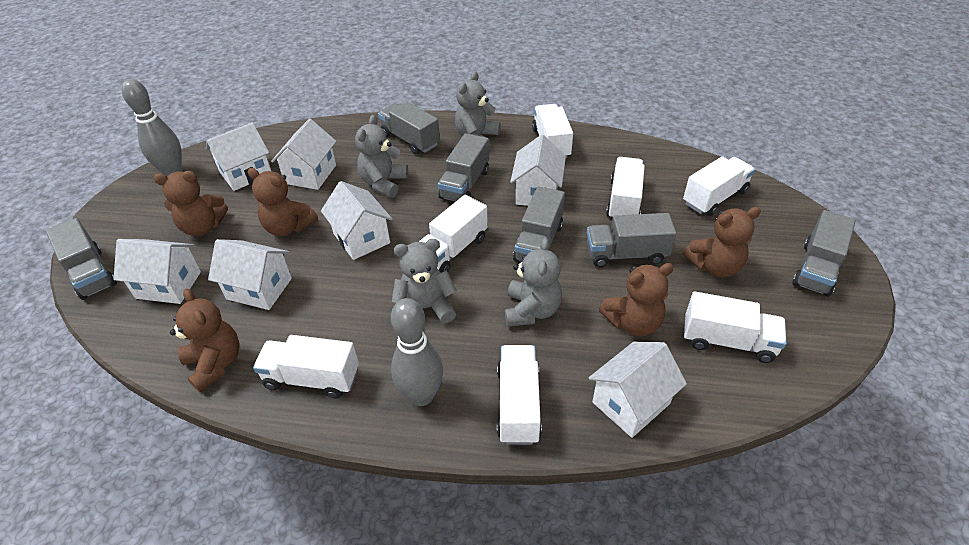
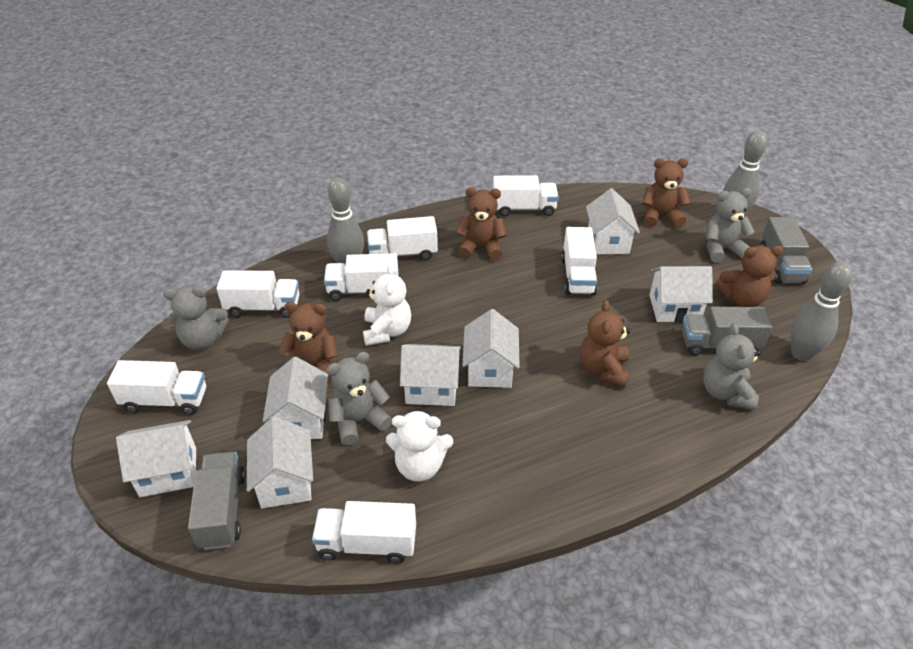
grey bowling pin: [121,79,182,176] [391,298,443,406] = 2 -> [327,178,364,266] [723,131,768,216] [790,261,853,361] = 3
grey truck: [46,218,117,300] [378,102,440,154] [438,133,489,201] [513,186,565,262] [587,213,677,267] [792,210,856,297] = 6 -> [188,452,245,550] [682,307,772,355] [760,217,812,284] = 3
white teddy bear: none = 0 -> [363,264,411,346] [386,410,453,482] = 2

